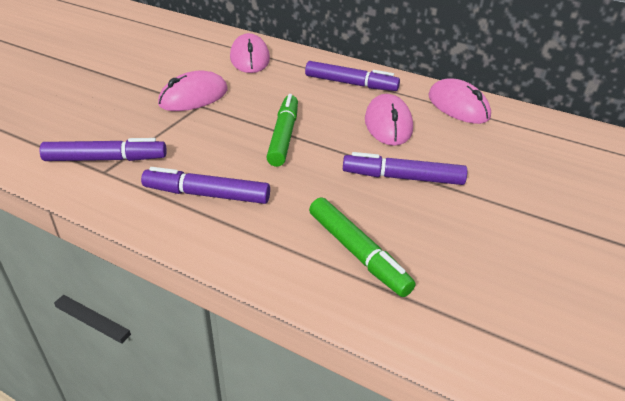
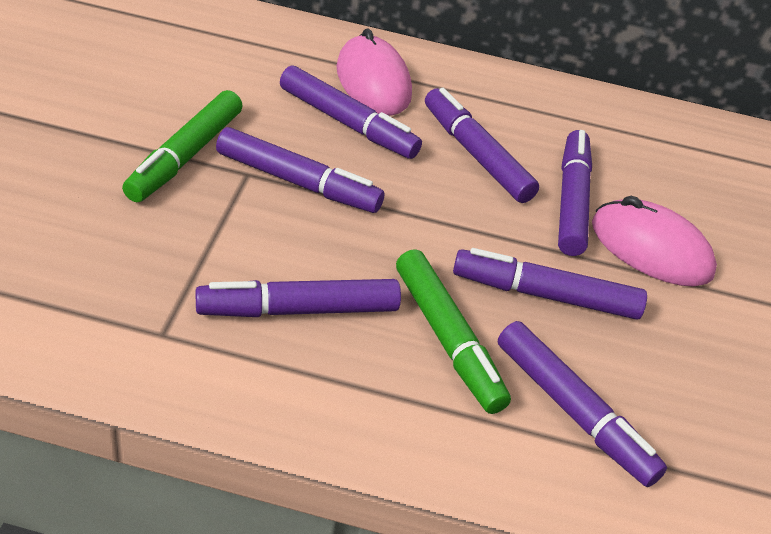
pink mouse: [158,71,228,111] [230,33,270,73] [365,94,413,146] [428,79,491,124] = 4 -> [336,28,412,116] [592,196,717,286] = 2
purple marker: [40,138,167,161] [141,167,270,204] [305,61,400,91] [343,152,467,185] = 4 -> [196,279,401,317] [216,127,385,213] [280,65,422,159] [425,88,539,203] [453,248,647,320] [498,321,667,487] [558,130,592,256] = 7

